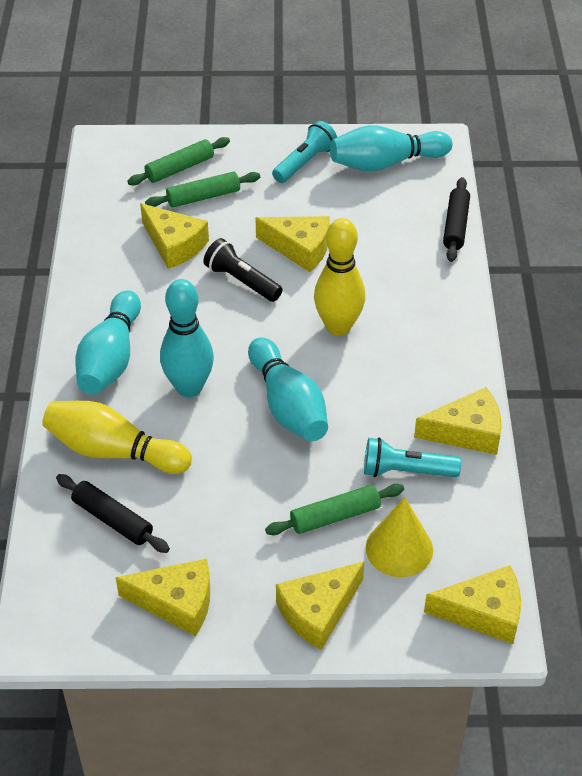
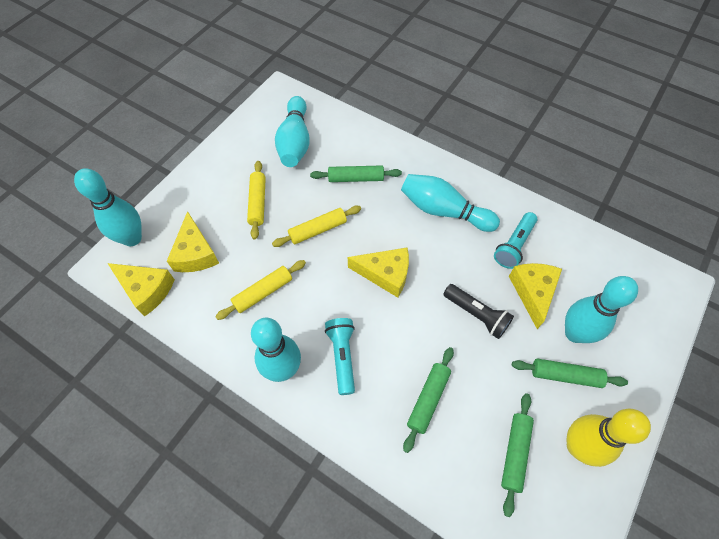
black rolling pin: [56,474,170,553] [443,177,470,262] = 2 -> none = 0
green rolling pin: [127,137,230,185] [145,172,260,207] [265,484,404,535] = 3 -> [310,165,402,182] [403,347,454,453] [501,393,534,517] [512,359,628,388] = 4
turquoise bowling pin: [75,290,141,394] [160,279,214,397] [248,337,328,442] [330,125,452,171] = 4 -> [74,168,142,246] [251,318,301,382] [275,96,310,167] [401,174,500,232] [565,276,638,343] = 5
yellow bowling pin: [42,401,192,474] [314,218,365,336] = 2 -> [566,409,651,467] = 1
yellow cheese: [116,558,210,636] [140,203,209,269] [256,216,330,272] [276,561,364,650] [414,387,502,455] [424,565,521,644] = 6 -> [108,263,175,317] [167,211,219,272] [348,248,409,297] [509,263,562,329] = 4
yellow cone: [366,497,433,577] = 1 -> none = 0
yellow rolling pin: none = 0 -> [215,260,306,320] [247,161,266,240] [272,206,361,247] = 3

